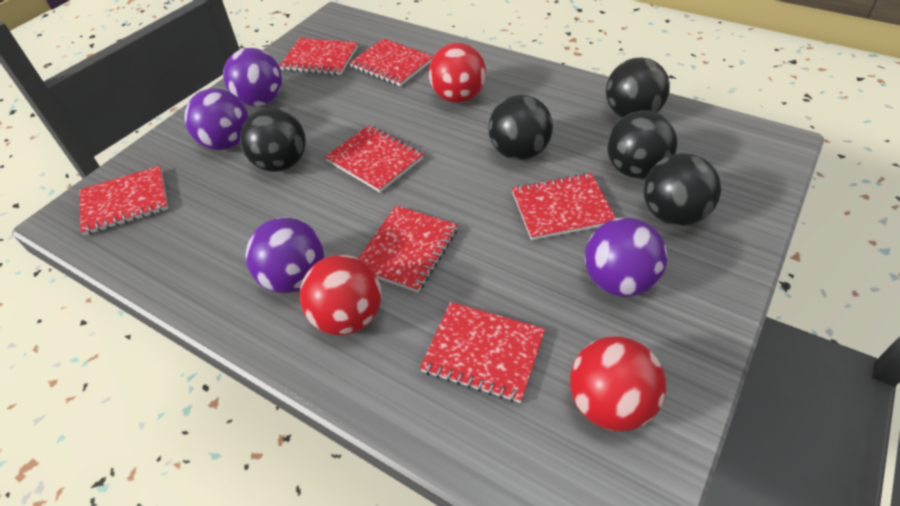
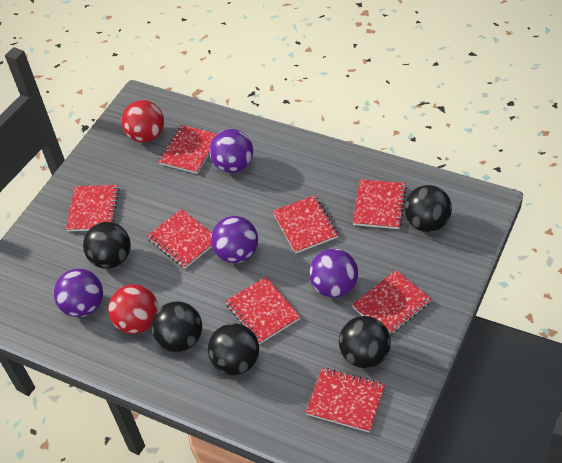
red ball: [300,255,382,336] [429,43,486,103] [570,336,666,431] = 3 -> [108,284,158,334] [122,100,164,143] = 2
red notebook: [79,166,168,235] [279,38,358,75] [325,125,423,193] [349,38,433,86] [358,206,458,293] [420,302,545,403] [512,173,616,240] = 7 -> [66,185,119,231] [147,209,212,269] [158,125,217,174] [225,277,300,344] [273,195,338,254] [305,368,385,433] [352,270,432,335] [353,179,407,229] = 8

